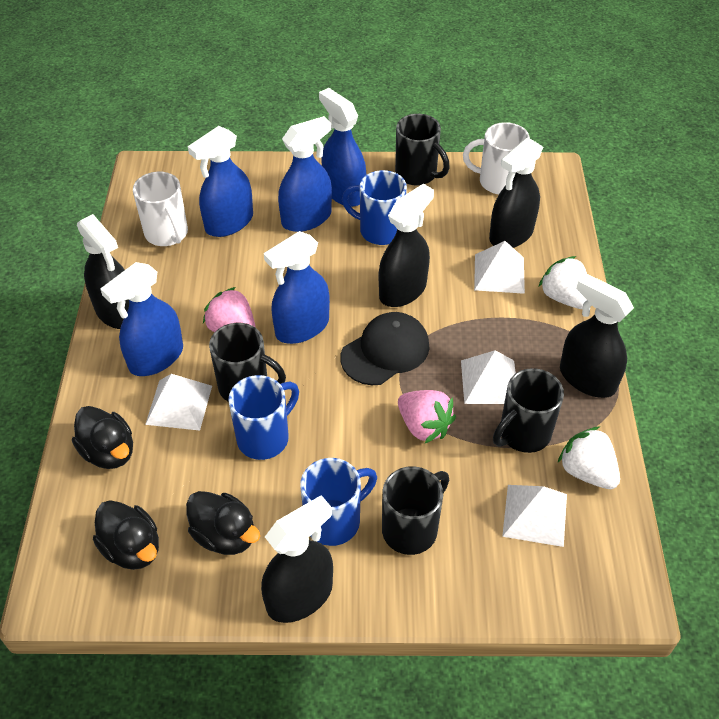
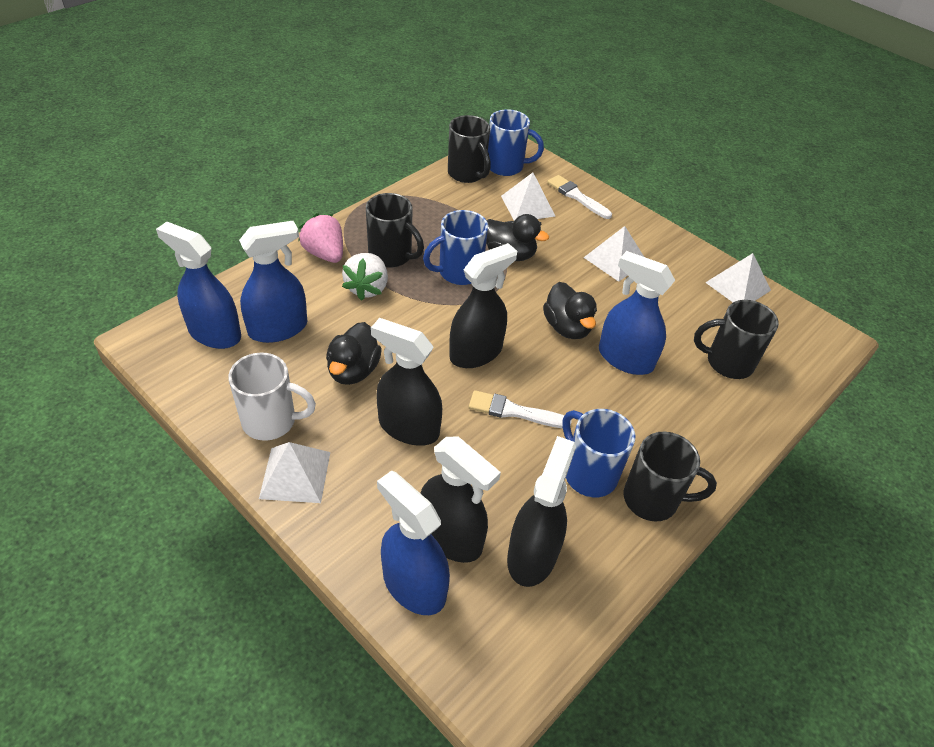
black cap: [341,312,430,385] = 1 -> none = 0
black spray bottle: [77,214,129,329] [261,495,333,623] [379,184,434,307] [489,138,543,248] [560,274,634,398] = 5 -> [371,318,442,446] [420,436,501,563] [449,243,517,368] [507,436,576,587] = 4
blue spray bottle: [100,262,183,376] [188,126,253,237] [264,231,330,344] [278,116,332,232] [319,88,366,207] = 5 -> [156,222,241,349] [239,221,307,343] [377,470,450,615] [599,251,675,375] = 4
pink strawberry: [203,287,256,332] [398,390,456,443] = 2 -> [298,213,343,263] = 1
white brush: none = 0 -> [469,390,572,428] [547,175,612,219] = 2
white mug: [133,172,188,246] [463,122,530,195] = 2 -> [228,352,316,441] = 1
white strawberry: [539,256,587,309] [558,427,620,489] = 2 -> [342,253,388,301] = 1

